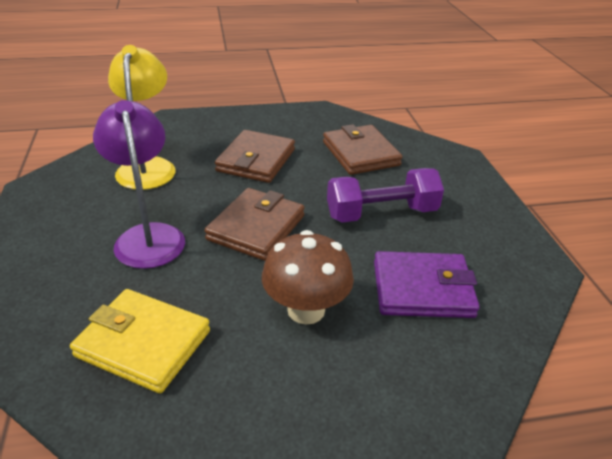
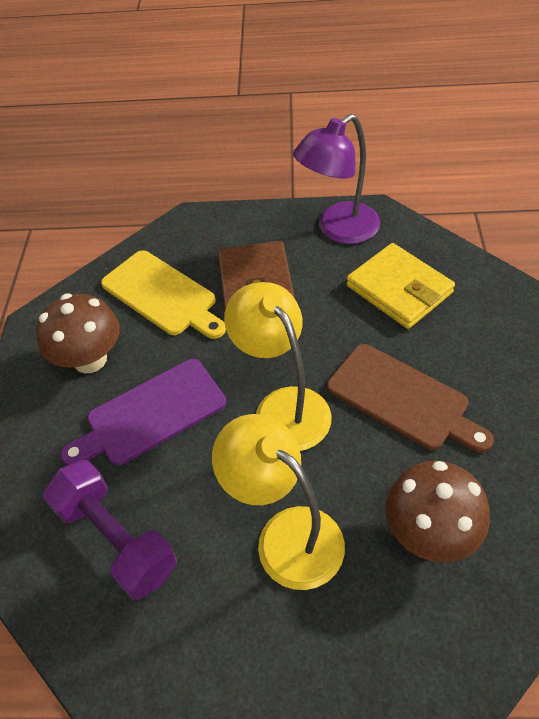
brown cutting board: none = 0 -> [327,344,494,453] = 1
brown mushroom: [262,230,354,324] = 1 -> [36,293,120,374] [385,461,490,563] = 2
brown wallet: [205,188,305,261] [215,130,295,183] [323,124,403,175] = 3 -> [218,241,295,310] = 1
purple cutting board: none = 0 -> [60,359,226,466] = 1
purple wallet: [374,251,480,318] = 1 -> none = 0
yellow cutting board: none = 0 -> [101,251,226,339] = 1
yellow lamp: [108,45,175,190] = 1 -> [212,414,345,590] [224,282,332,451] = 2

